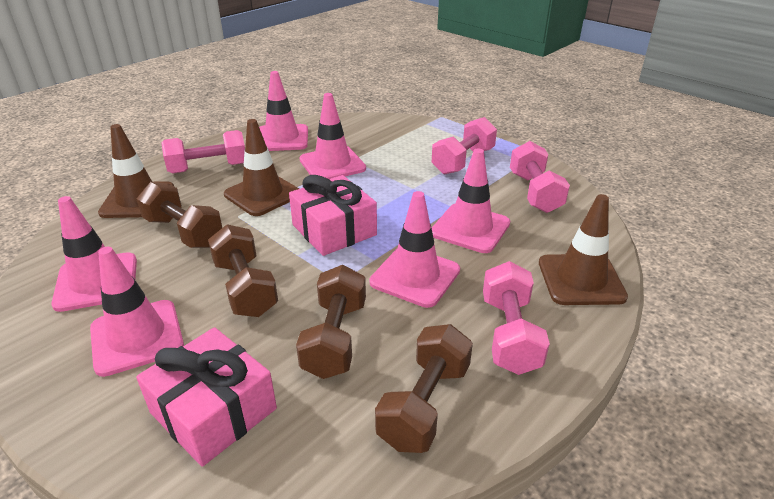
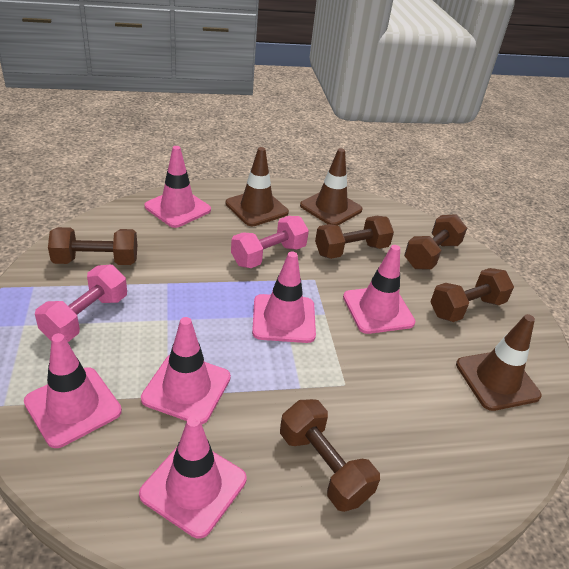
brown dumbbell: [137,182,222,248] [208,224,278,317] [296,265,366,379] [375,324,473,453] = 4 -> [48,227,137,265] [280,399,380,512] [315,216,394,259] [404,214,467,270] [430,268,514,322] = 5
pink dumbbell: [161,130,245,173] [432,117,497,175] [483,261,550,375] [510,141,570,213] = 4 -> [35,265,127,342] [231,216,309,268] = 2
pink gift: [136,327,277,467] [289,175,377,256] = 2 -> none = 0

